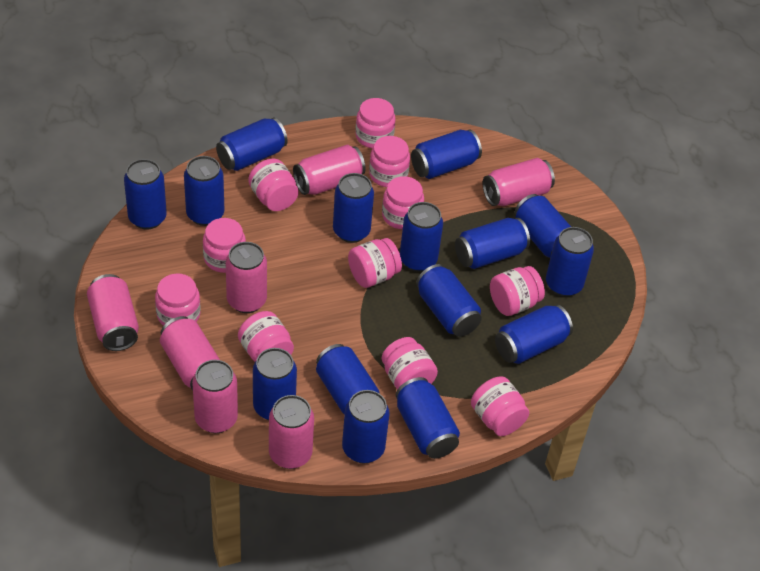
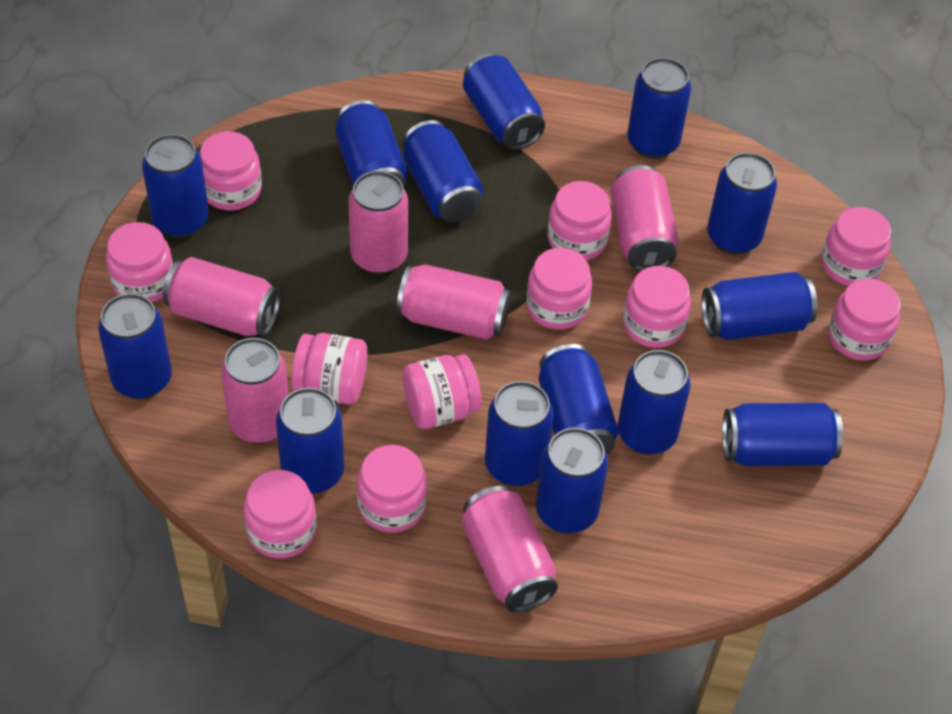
blue can: [124,159,167,230] [184,156,224,226] [216,118,288,171] [253,348,297,420] [316,344,379,415] [333,173,374,243] [342,390,390,464] [396,377,460,459] [400,202,443,272] [411,129,482,179] [416,264,482,337] [455,218,530,269] [495,304,573,364] [515,194,571,258] [546,227,594,297] = 15 -> [98,293,172,399] [142,134,209,238] [276,387,344,494] [335,100,408,188] [402,120,483,222] [463,53,545,150] [485,381,554,486] [536,428,608,533] [538,344,619,454] [618,350,691,455] [627,58,691,159] [702,272,818,340] [707,152,777,255] [722,403,843,466] = 14
pink can: [87,274,139,351] [160,316,220,391] [192,360,238,433] [226,242,267,313] [269,395,314,469] [293,145,366,195] [483,158,555,206] = 7 -> [163,257,281,336] [221,338,289,444] [348,171,408,275] [397,265,511,340] [461,486,558,612] [610,165,679,271] = 6

